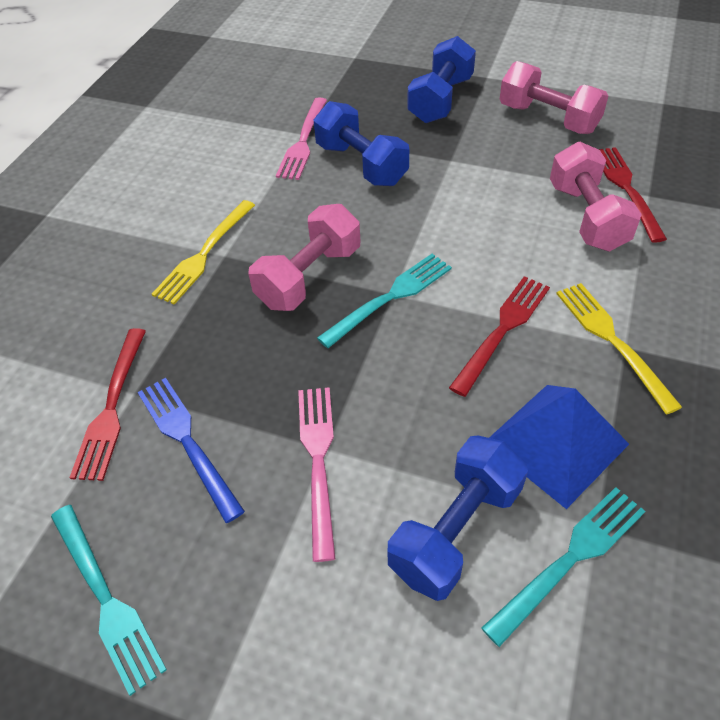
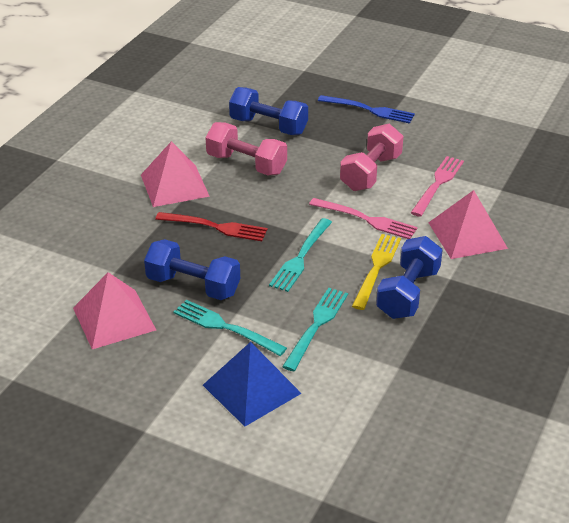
pink dumbbell: [248,204,360,311] [500,61,608,134] [550,142,642,252] = 3 -> [205,122,287,175] [340,124,403,191] = 2
pink pyramid: none = 0 -> [73,272,156,349] [141,141,210,207] [428,190,508,259] = 3
red fork: [69,328,146,481] [449,276,550,397] [599,147,667,243] = 3 -> [155,212,267,241] = 1
yellow fork: [152,200,255,304] [556,283,682,415] = 2 -> [352,234,401,310] = 1

